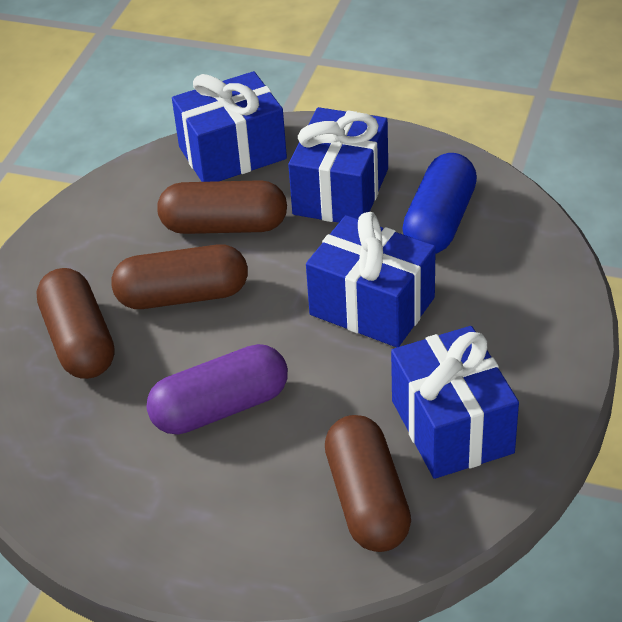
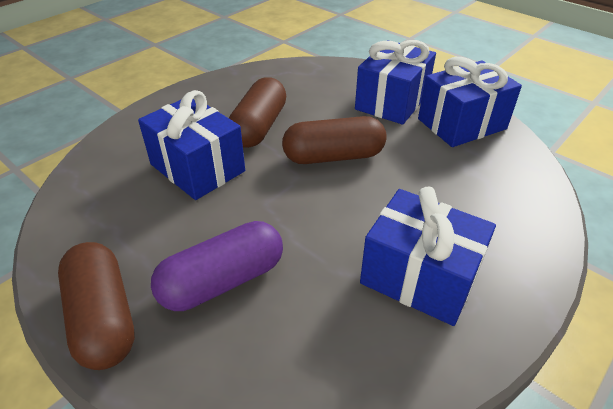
blue capsule: [402,153,477,254] = 1 -> none = 0
brown capsule: [36,268,114,379] [111,244,248,309] [157,180,287,234] [325,415,411,552] = 4 -> [58,242,135,370] [229,77,286,148] [282,116,387,164] = 3

